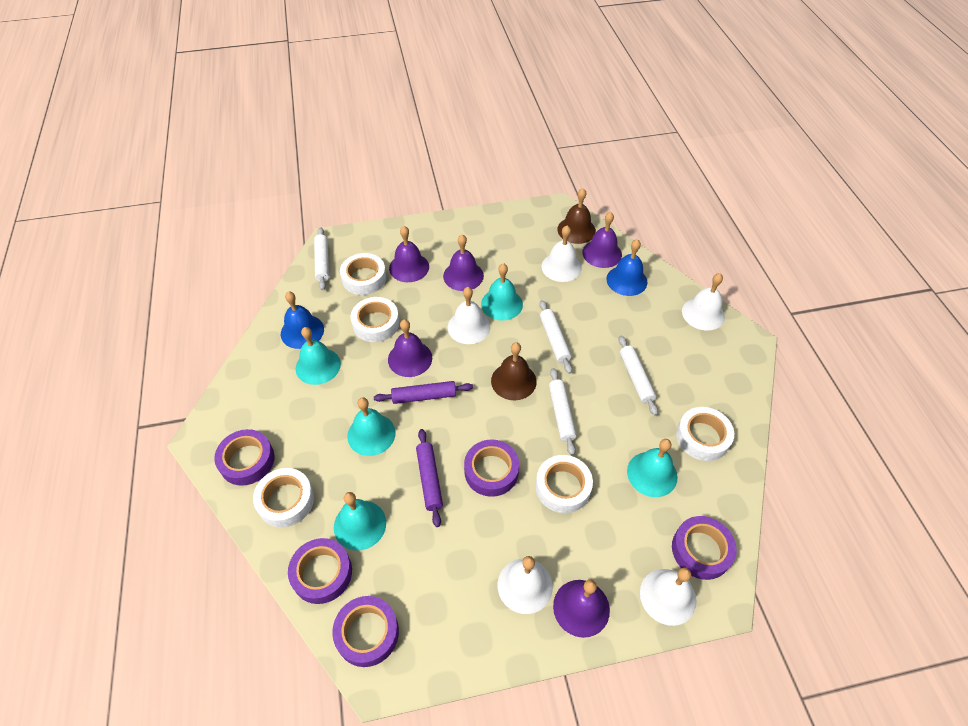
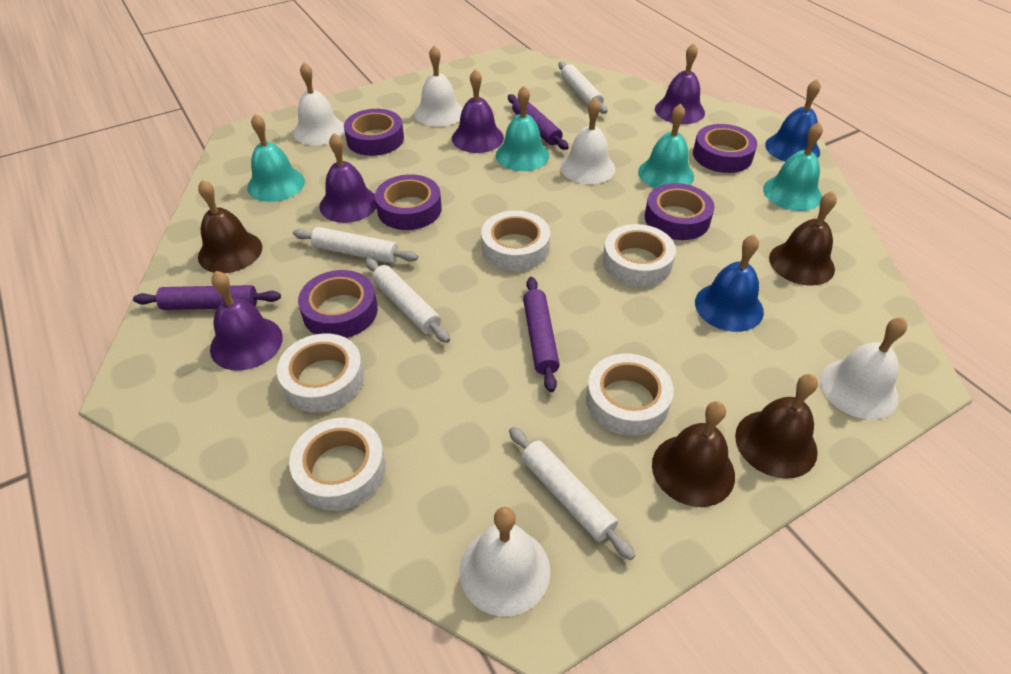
brown bell: [491,342,537,400] [557,188,596,244] = 2 -> [198,180,262,273] [652,401,735,507] [735,374,818,479] [769,191,837,286] = 4
purple bell: [388,319,432,377] [389,226,429,282] [443,235,484,291] [553,580,610,638] [582,212,622,268] = 5 -> [210,271,283,371] [319,133,377,223] [452,69,504,153] [655,43,705,124] = 4
purple rolling pin: [374,381,473,404] [416,429,443,527] = 2 -> [133,285,281,310] [508,94,569,150] [523,277,560,392] = 3
turquoise bell: [296,327,341,385] [334,492,386,550] [347,397,396,456] [481,263,523,320] [627,439,677,497] = 5 -> [247,114,305,202] [496,86,549,171] [638,104,694,188] [763,122,823,211] = 4

